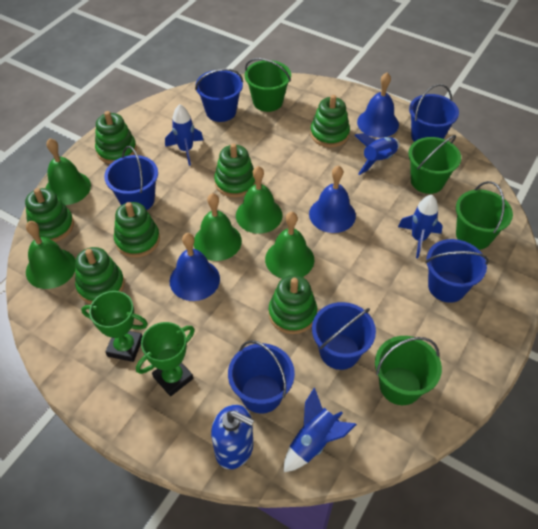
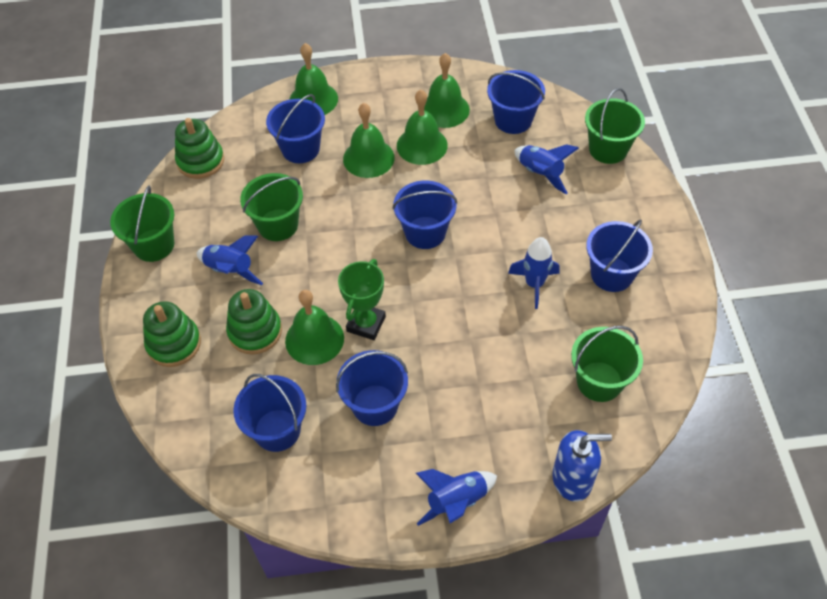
blue bell: [170,233,220,301] [309,165,356,233] [357,73,399,138] = 3 -> none = 0
green stacking toy: [25,188,74,242] [75,247,125,304] [95,111,137,164] [114,202,160,258] [214,143,256,197] [268,275,317,334] [310,95,350,147] = 7 -> [143,301,201,367] [175,118,224,179] [226,289,282,355] = 3
green trophy: [81,291,148,362] [136,322,195,396] = 2 -> [338,259,386,340] = 1

